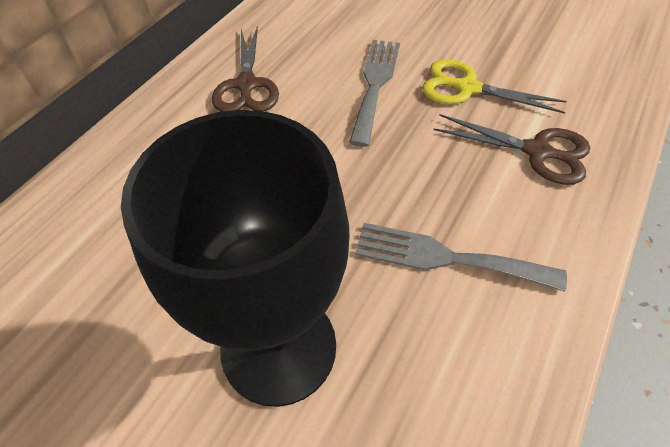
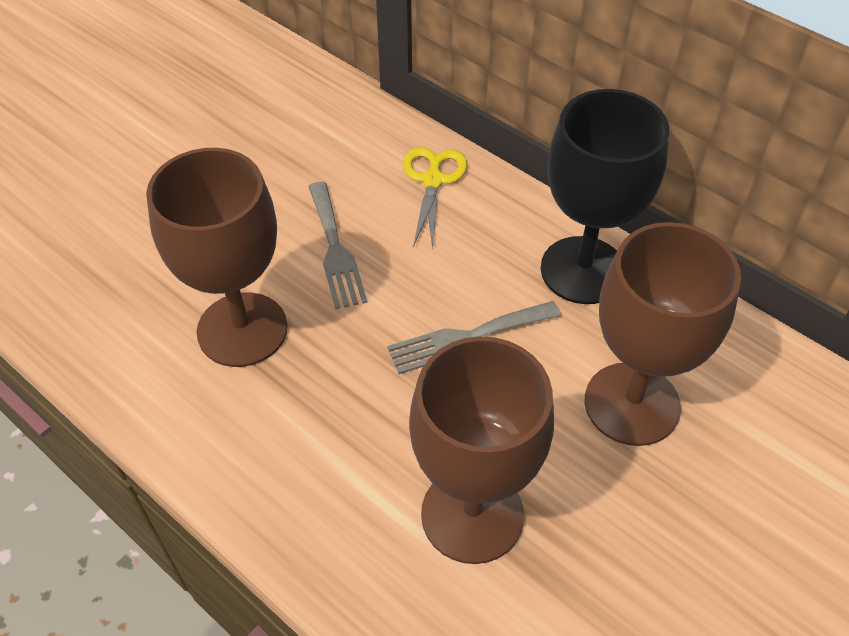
brown goblet: none = 0 -> [146,148,287,367] [409,336,554,564] [585,222,741,446] = 3
brown scissors: [212,26,279,112] [433,114,590,185] = 2 -> none = 0

